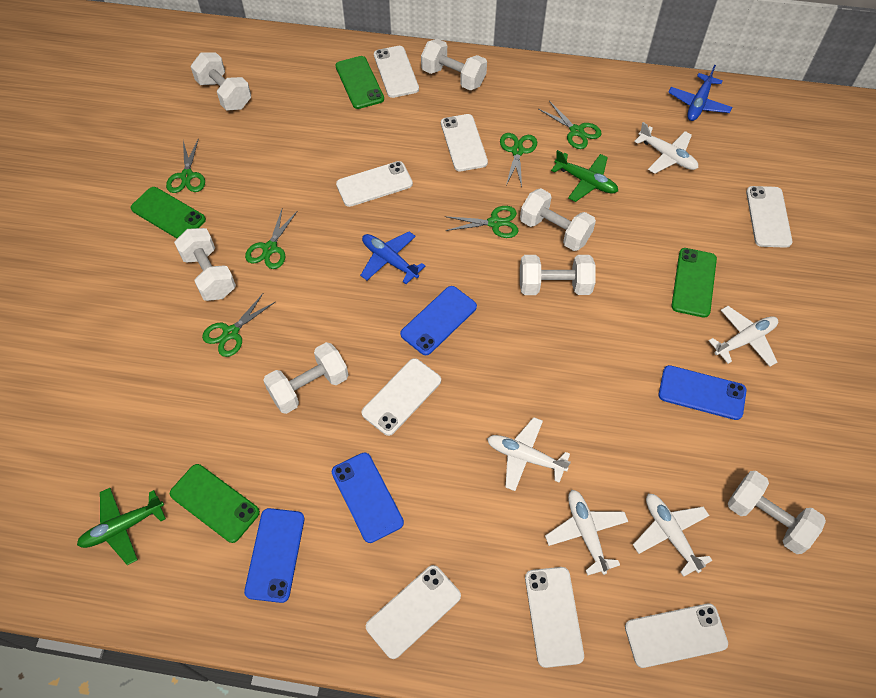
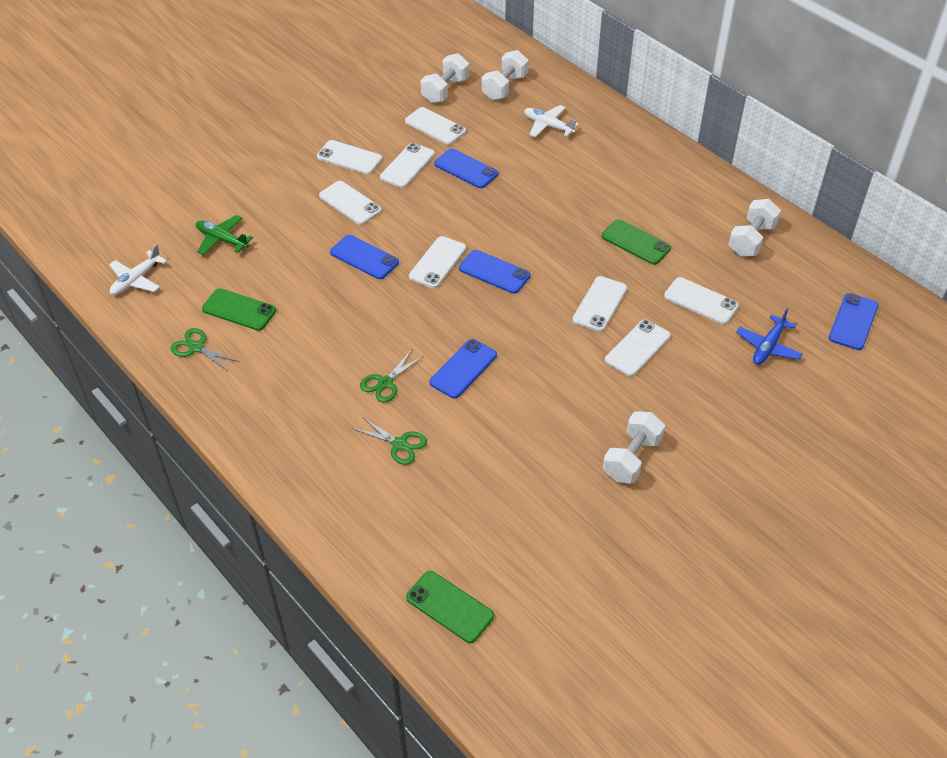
blue phone: [244,508,305,603] [332,453,404,543] [400,286,477,355] [659,365,747,420] = 4 -> [330,235,399,279] [429,339,497,398] [434,149,498,188] [459,250,530,294] [829,293,879,350] = 5
blue plane: [360,231,425,284] [668,65,732,121] = 2 -> [736,308,803,365] = 1
green phone: [131,187,206,238] [170,464,260,543] [336,56,384,109] [671,248,717,318] = 4 -> [202,288,276,331] [406,571,494,643] [602,219,671,265] = 3
green plane: [77,488,166,565] [551,150,618,202] = 2 -> [196,215,253,255] = 1
green scissors: [166,138,205,193] [202,294,275,357] [245,209,297,269] [445,206,518,238] [500,133,537,187] [538,101,602,149] = 6 -> [171,328,239,371] [352,416,427,465] [360,349,424,403] = 3
white dumbbell: [174,228,236,301] [191,52,251,111] [263,342,348,414] [421,39,487,91] [520,188,596,251] [520,255,596,295] [728,471,826,554] = 7 -> [421,53,469,103] [482,50,529,100] [603,411,665,484] [728,199,781,256] = 4
white plane: [487,417,571,491] [545,490,628,575] [633,494,712,577] [634,122,698,174] [709,306,778,367] = 5 -> [109,244,167,295] [524,105,579,137] = 2

